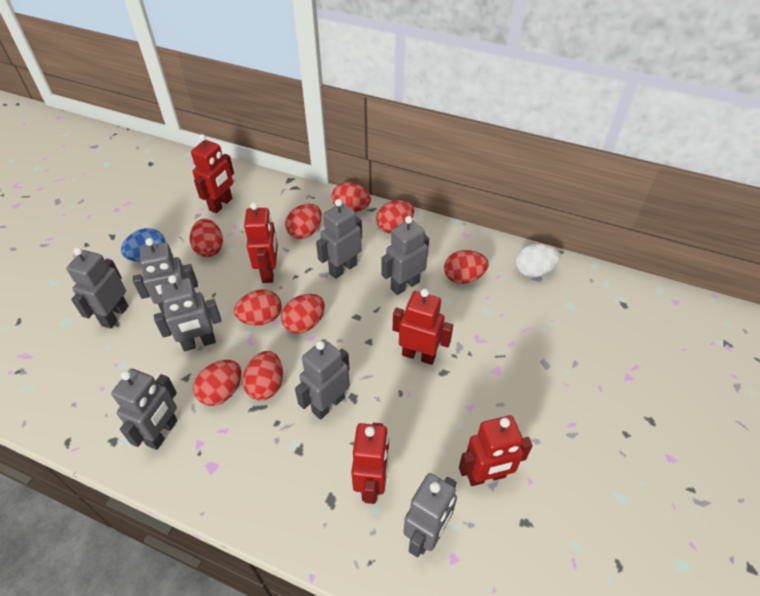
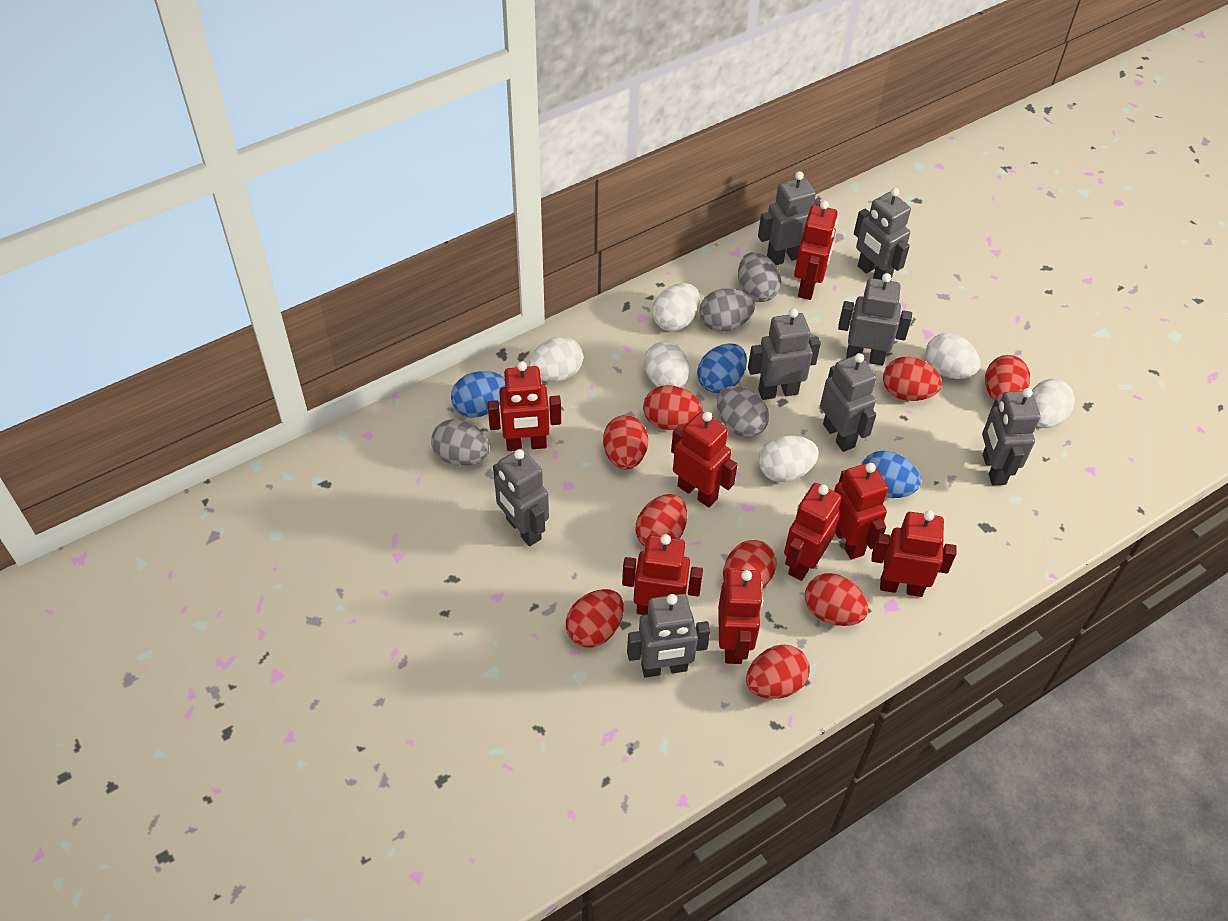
blue egg: [121,228,166,262] = 1 -> [451,371,505,418] [697,343,747,393] [861,450,921,498] = 3
grey egg: none = 0 -> [431,419,489,466] [699,289,755,331] [717,386,769,437] [738,252,781,302] = 4
red robot: [191,134,234,213] [244,202,278,283] [351,423,389,504] [393,289,453,365] [459,415,533,486] = 5 -> [487,361,561,451] [622,534,703,615] [671,411,738,507] [718,569,763,664] [784,483,842,581] [794,200,838,300] [834,462,888,560] [871,510,957,597] = 8
white egg: [515,244,560,277] = 1 -> [529,337,583,382] [644,341,689,388] [652,283,700,331] [759,435,819,482] [925,333,981,379] [1032,379,1075,428] = 6

